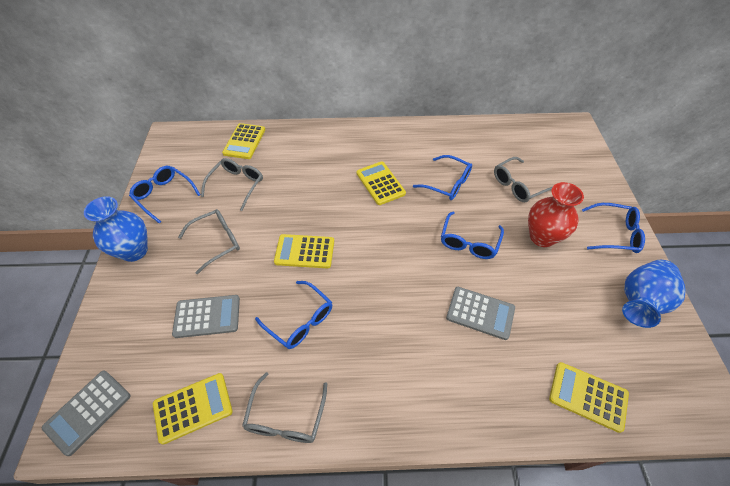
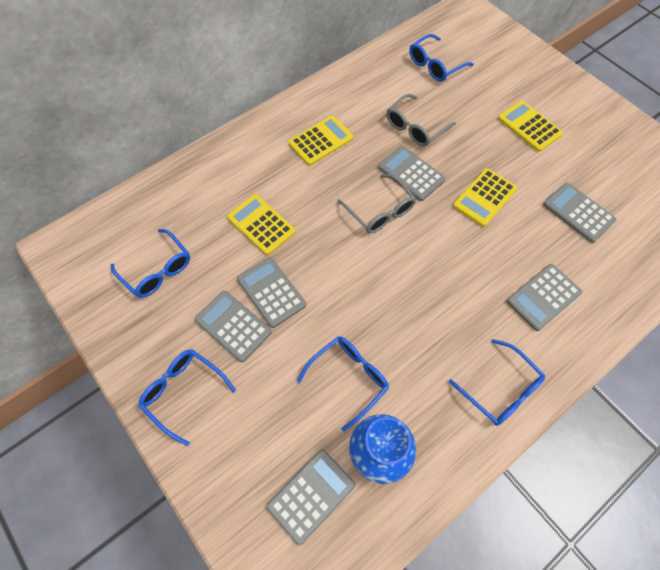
blue vase: [84,196,148,262] [622,260,686,328] = 2 -> [349,414,416,484] = 1
grey calculator: [42,371,131,456] [172,295,240,338] [446,287,515,340] = 3 -> [195,291,272,362] [237,257,306,328] [266,450,355,545] [378,146,445,201] [507,264,582,331] [543,182,616,243] = 6
grey glasses: [178,209,240,274] [201,158,263,211] [242,372,327,443] [494,157,552,202] = 4 -> [337,174,416,233] [386,94,456,146] = 2
red vase: [528,182,584,247] = 1 -> none = 0
yellow calculator: [153,373,233,445] [222,123,265,159] [274,234,334,268] [356,161,406,205] [549,362,629,433] = 5 -> [227,194,296,255] [289,116,354,166] [453,168,517,227] [498,100,563,152] = 4

